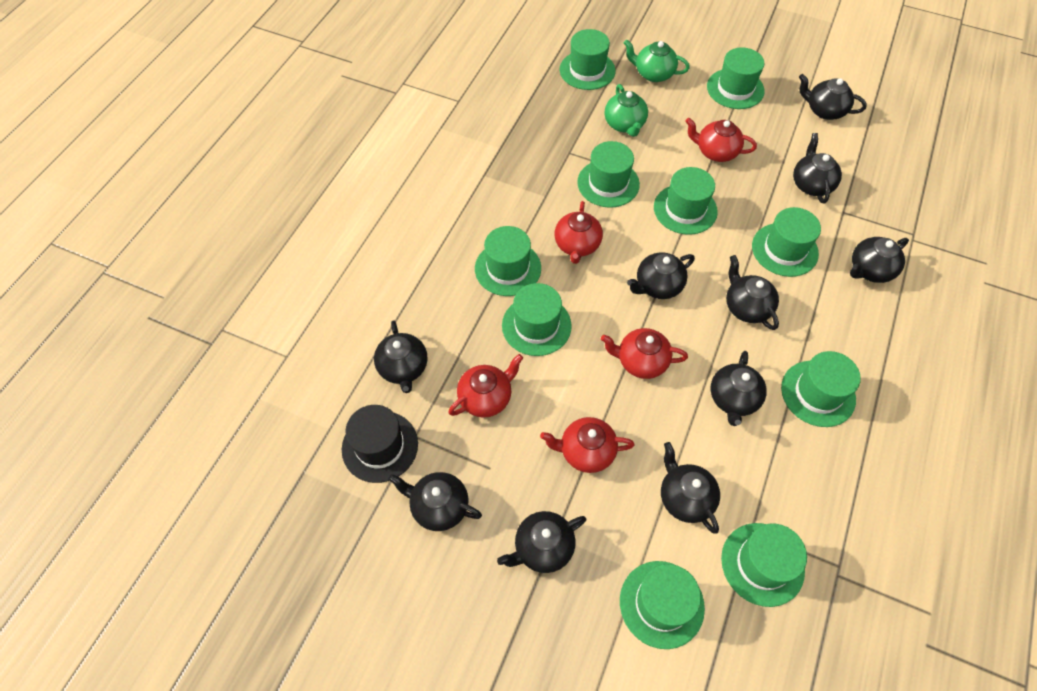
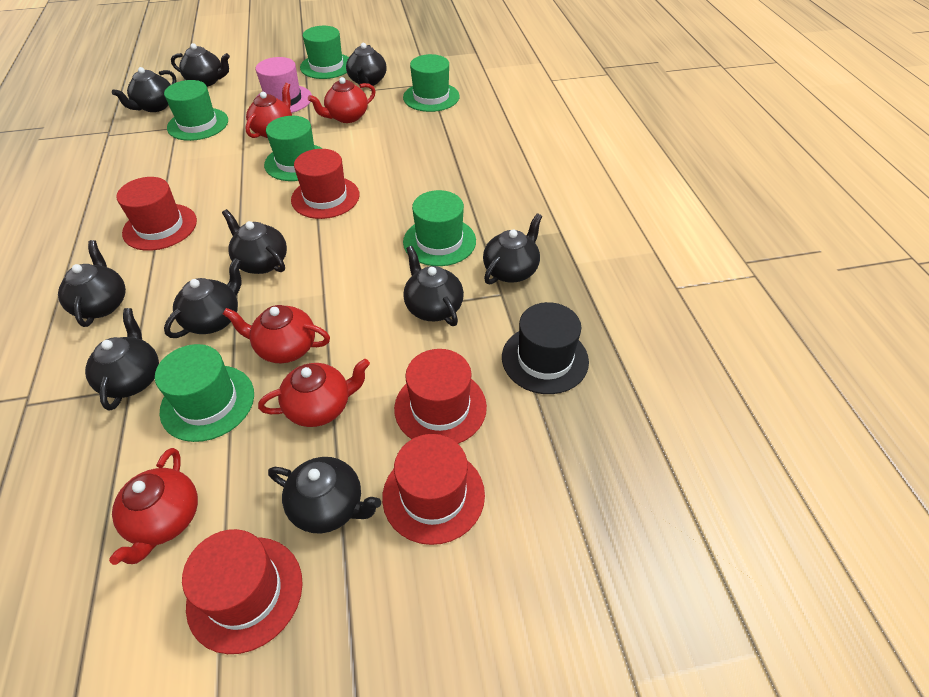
green hat: [475,226,541,296] [502,283,572,356] [559,29,616,90] [577,141,640,208] [620,561,705,649] [654,167,718,235] [707,47,765,109] [721,523,807,607] [752,207,821,277] [781,351,861,427] = 10 -> [155,344,254,442] [164,80,228,141] [264,116,323,181] [300,26,349,79] [403,54,459,112] [403,190,476,266] = 6
green teapot: [605,84,648,137] [624,39,690,82] = 2 -> none = 0
pink hat: none = 0 -> [255,57,312,113] = 1
red hat: none = 0 -> [117,177,197,251] [182,529,303,654] [291,149,360,219] [382,434,485,545] [394,349,487,444] = 5

